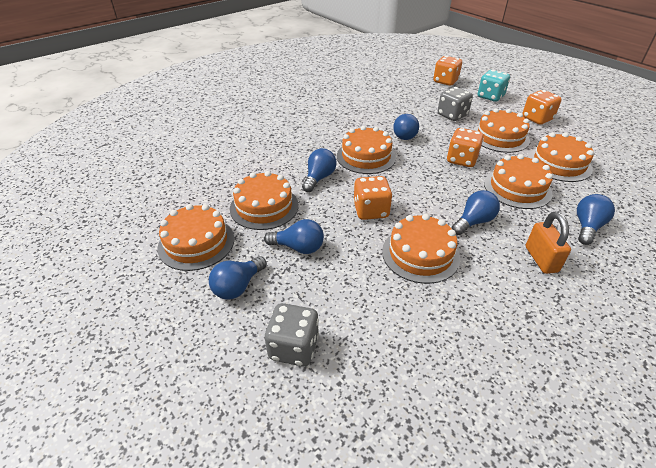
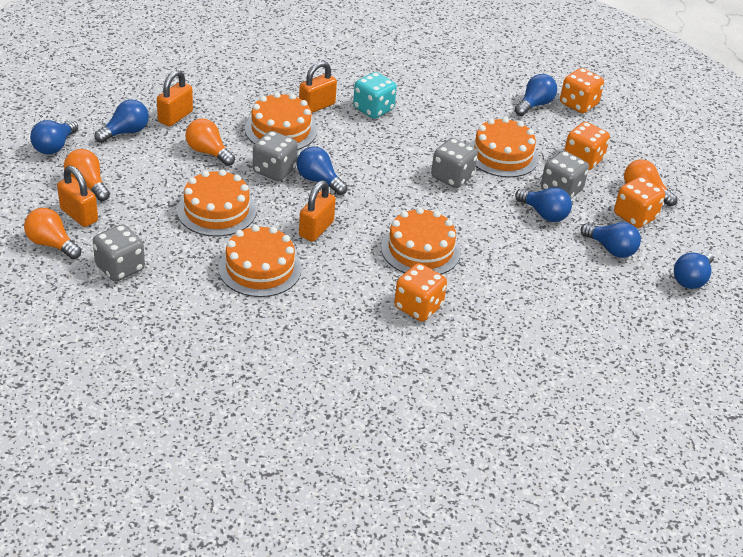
blue light bulb: [209,256,267,300] [264,219,324,254] [302,148,337,192] [393,114,419,140] [451,190,500,235] [577,194,615,245] = 6 -> [30,120,78,154] [94,100,149,143] [297,147,348,195] [515,74,557,116] [515,187,572,222] [580,222,641,258] [674,251,713,289] = 7
grey dice: [265,303,319,366] [438,87,473,121] = 2 -> [93,224,145,282] [253,131,298,181] [431,138,478,188] [541,151,589,198] = 4
orange cake: [157,204,234,271] [230,171,299,230] [337,126,396,174] [382,214,460,284] [473,108,530,153] [484,154,553,209] [527,133,594,182] = 7 -> [177,169,256,237] [218,225,301,297] [245,92,317,150] [381,207,461,275] [469,117,539,177] = 5
orange light bulb: none = 0 -> [24,208,81,259] [64,149,110,201] [185,119,235,166] [624,159,677,206] = 4
orange padlock: [526,212,571,274] = 1 -> [57,166,98,227] [157,70,193,127] [299,61,337,113] [299,180,336,242] = 4

